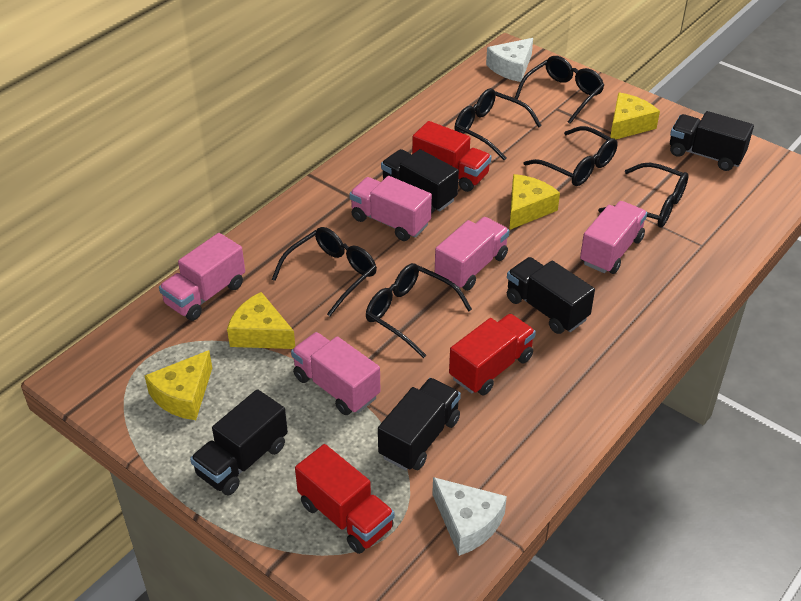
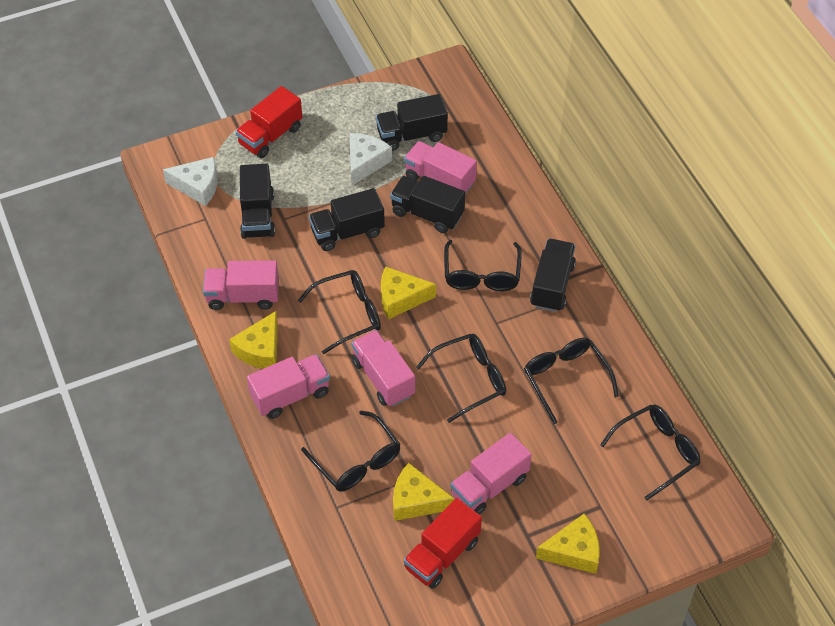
red truck: [295,444,395,554] [412,121,491,192] [449,314,536,395] = 3 -> [235,86,302,158] [404,498,482,589] = 2

